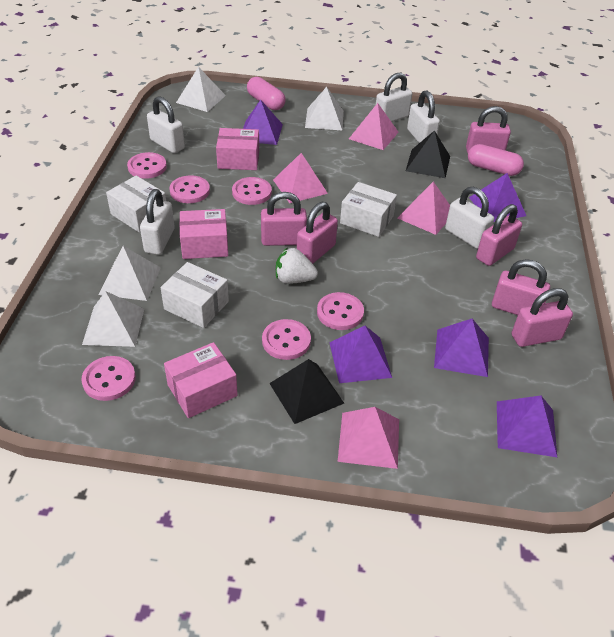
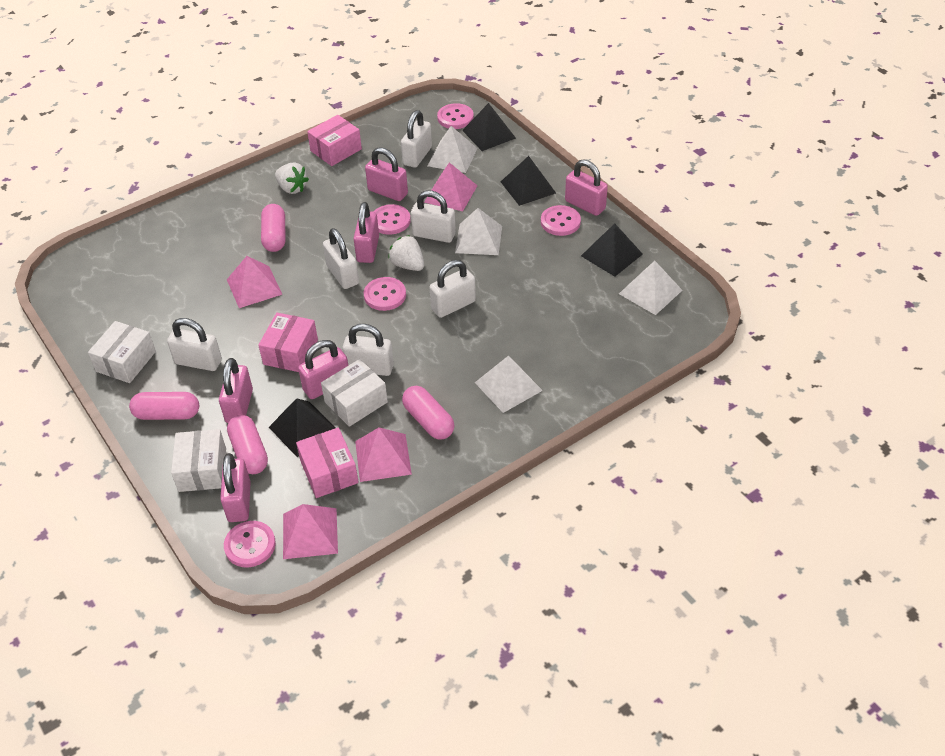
black pyramid: [269,359,344,424] [406,130,450,178] = 2 -> [269,398,335,457] [462,103,516,151] [501,156,556,206] [581,223,643,277] = 4
pink button: [81,356,136,401] [127,152,167,179] [170,175,210,203] [232,177,272,205] [262,319,311,360] [317,292,364,330] = 6 -> [224,521,276,567] [364,277,406,311] [374,204,411,235] [437,103,474,129] [541,205,581,236] = 5
pink capsule: [247,77,286,110] [468,144,524,176] = 2 -> [129,392,199,420] [227,415,268,474] [261,204,286,252] [402,386,455,440] = 4
purple pyramid: [243,100,283,145] [329,326,392,383] [434,319,489,377] [469,173,526,222] [497,396,557,457] = 5 -> none = 0
white padlock: [140,189,175,255] [147,96,185,153] [376,73,412,122] [407,90,440,143] [445,187,494,249] = 5 -> [167,318,222,371] [323,228,359,289] [342,324,394,376] [401,110,432,168] [411,190,456,243] [430,260,476,318] = 6
white strawberry: [276,247,318,284] = 1 -> [275,162,309,194] [388,235,424,271] = 2

